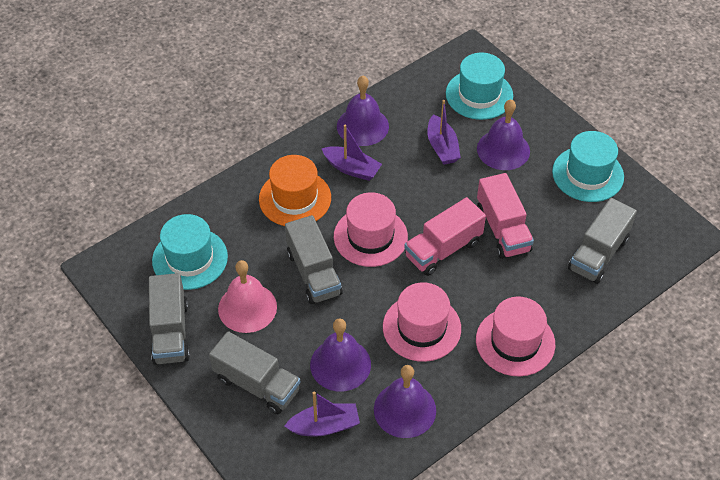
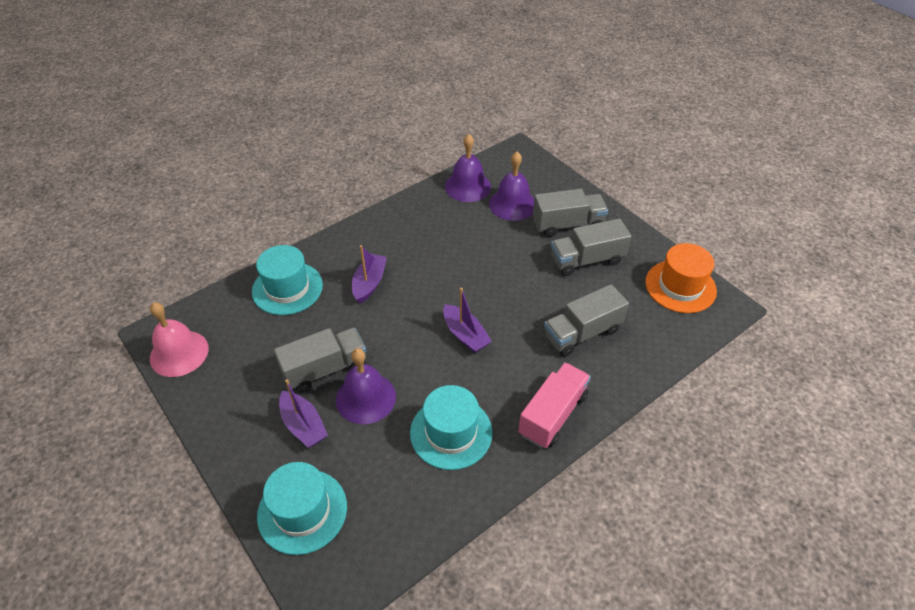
pink hat: [334,192,408,267] [383,282,461,362] [476,296,555,377] = 3 -> none = 0
pink truck: [404,197,486,276] [477,173,534,259] = 2 -> [518,362,591,448] = 1
purple bell: [310,319,371,392] [337,76,389,146] [374,365,436,438] [477,100,530,170] = 4 -> [336,348,396,424] [445,134,491,202] [489,152,534,221] = 3

